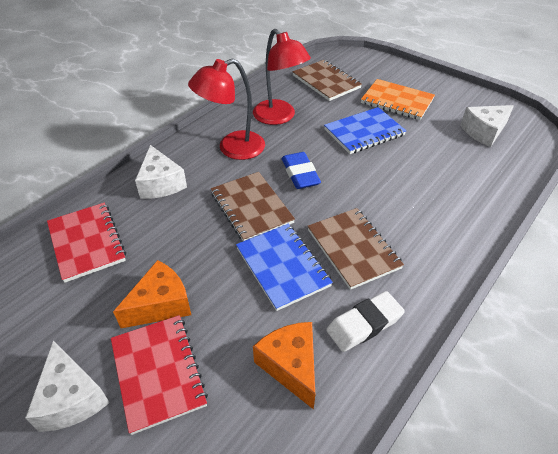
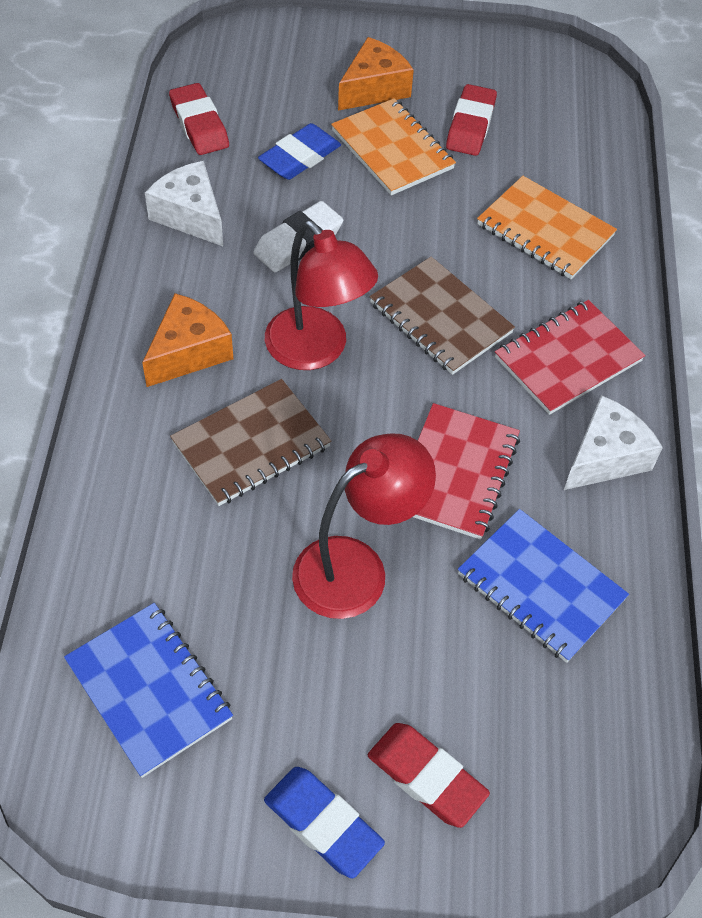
blue eraser: [282,152,321,189] = 1 -> [258,123,341,180] [264,767,385,878] = 2
brown notebook: [211,172,295,241] [292,60,362,101] [308,208,404,290] = 3 -> [170,379,331,506] [370,256,515,375] = 2
orange notebook: [361,79,435,120] = 1 -> [331,98,456,196] [477,176,617,279] = 2
red eraser: none = 0 -> [169,83,229,155] [368,723,490,828] [446,84,497,156] = 3
white cheese: [25,340,110,432] [135,145,187,199] [461,105,514,147] = 3 -> [145,161,223,246] [564,395,663,490] = 2

